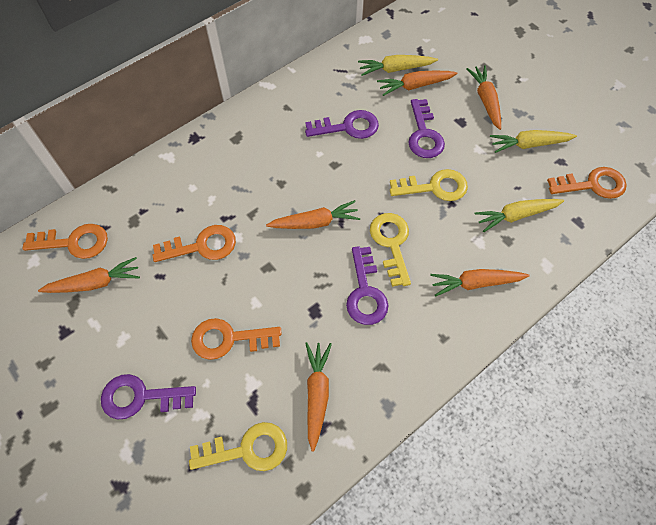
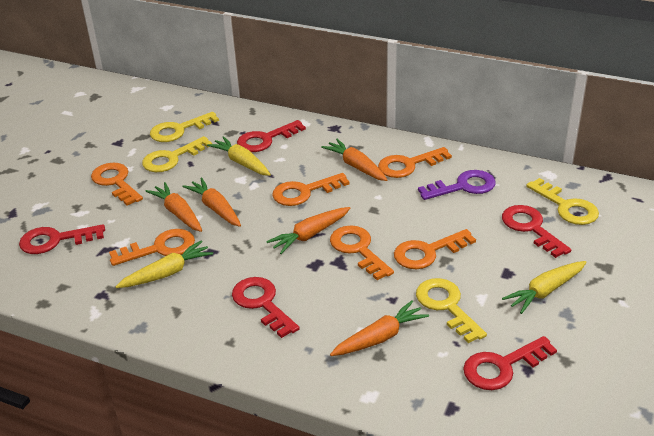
orange carrot: [38,257,140,293] [266,200,360,229] [305,342,332,452] [377,71,457,96] [430,269,530,297] [466,65,501,130] = 6 -> [145,182,202,232] [183,177,241,227] [266,207,350,254] [321,139,387,181] [330,300,429,356] = 5
orange key: [23,224,108,259] [152,225,236,262] [191,318,282,360] [547,167,627,199] = 4 -> [91,163,143,205] [109,229,195,266] [272,173,350,206] [330,225,394,280] [378,147,452,178] [394,229,476,269] = 6
purple key: [101,374,196,419] [305,110,379,139] [346,246,389,325] [408,99,445,158] = 4 -> [418,170,496,200] = 1
red key: none = 0 -> [19,224,105,254] [232,277,300,338] [237,120,306,152] [463,336,557,390] [502,205,571,258] = 5
yellow key: [189,422,287,471] [370,213,411,287] [390,169,468,201] = 3 -> [142,136,212,172] [150,112,219,142] [416,278,487,343] [526,178,599,225] = 4

